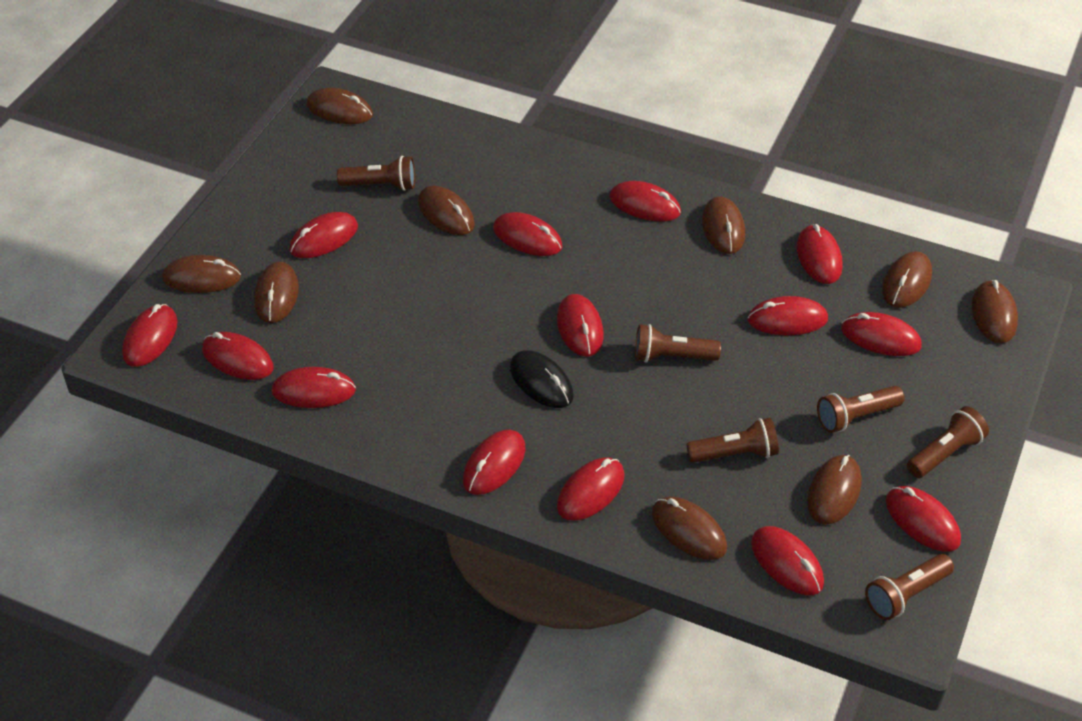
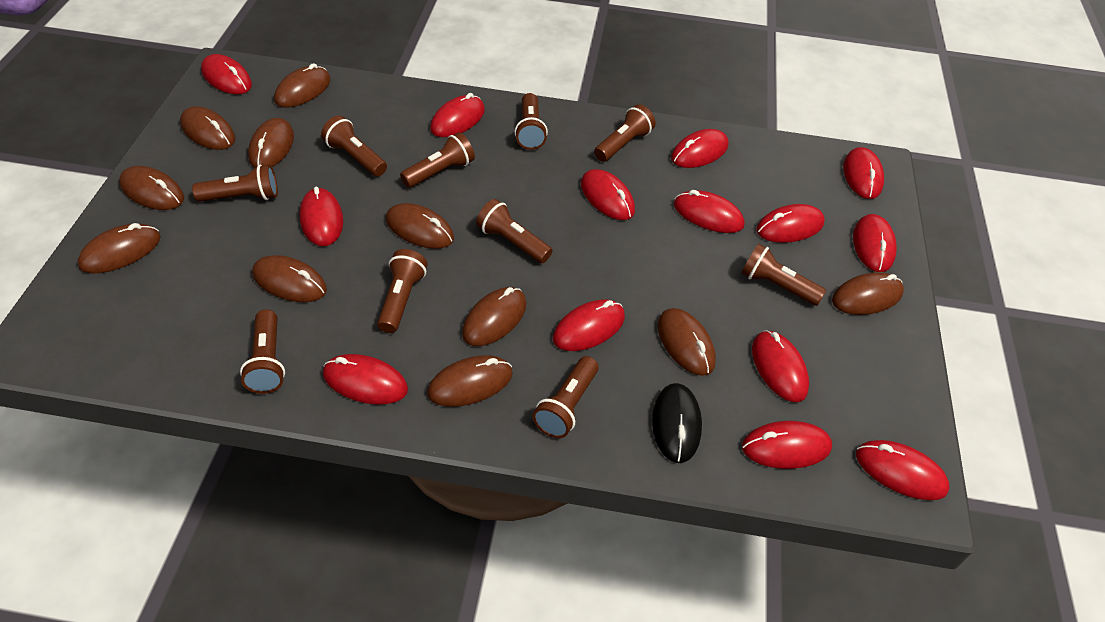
brown flashlight: [337,156,415,191] [635,324,721,363] [686,418,779,463] [817,386,905,433] [865,554,954,620] [907,406,989,478] = 6 -> [192,164,278,202] [240,309,285,394] [321,116,387,176] [377,249,427,333] [400,132,475,188] [476,199,553,263] [515,93,548,150] [532,356,598,438] [594,104,656,162] [741,244,826,306] = 10
brown mouse: [162,255,241,293] [254,262,299,323] [306,88,373,124] [418,186,475,235] [652,497,727,560] [702,196,745,254] [807,455,862,525] [882,251,932,308] [972,280,1018,343] = 9 -> [78,223,161,273] [119,166,184,210] [180,106,235,150] [248,118,294,168] [252,255,327,302] [274,63,331,107] [386,203,454,249] [427,355,513,407] [462,287,526,346] [657,308,716,376] [832,272,904,315] = 11

